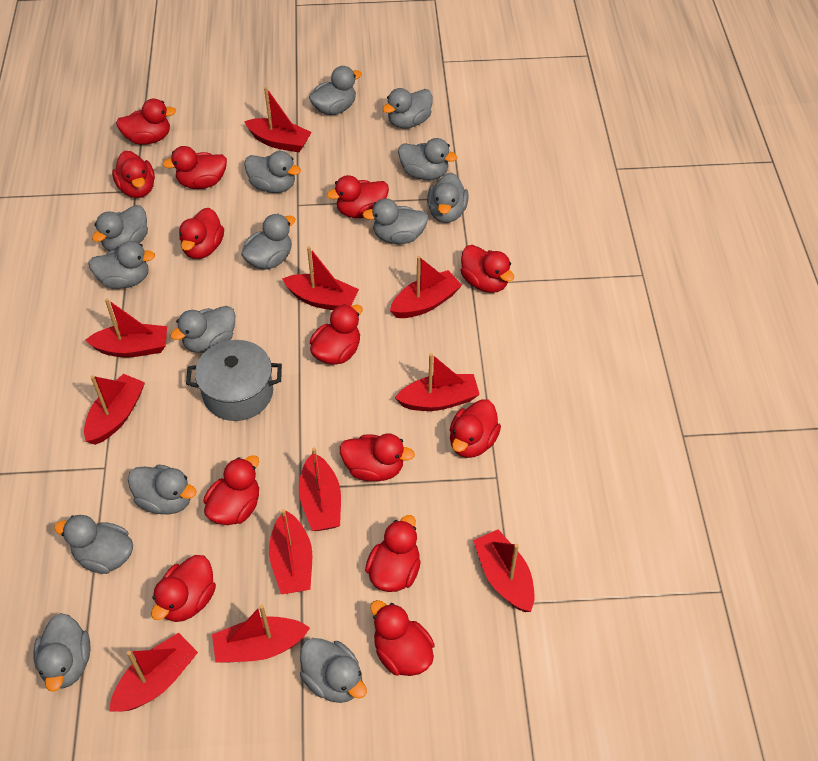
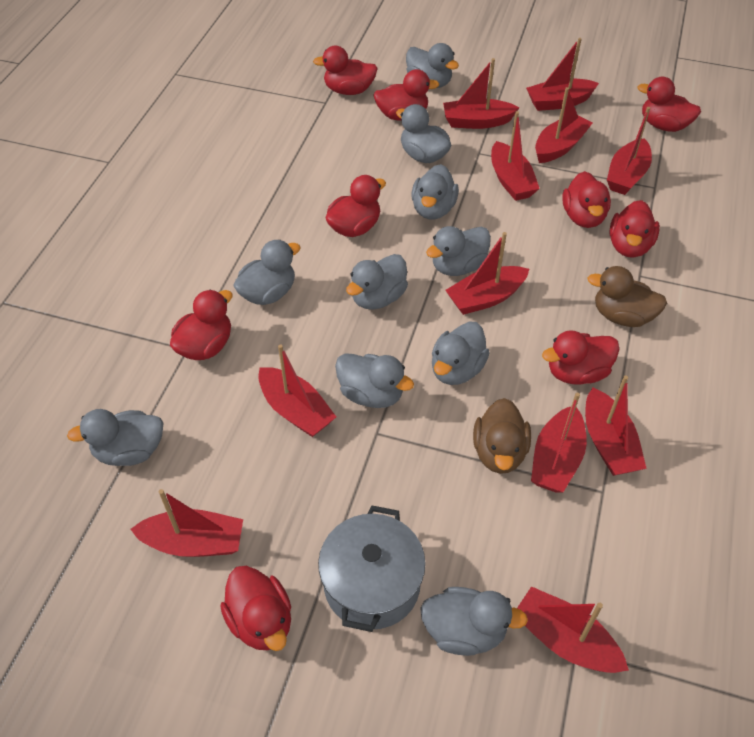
brown duck: none = 0 -> [473,398,531,474] [587,266,667,327] = 2
grey duck: [33,613,90,692] [54,515,133,574] [89,241,155,289] [92,205,148,251] [128,465,197,515] [170,306,235,353] [241,214,295,270] [244,151,301,193] [300,638,367,703] [309,66,362,115] [362,199,429,244] [382,88,433,128] [398,138,457,180] [427,173,469,223] = 14 -> [67,409,164,466] [233,240,301,305] [335,353,414,408] [346,254,408,310] [396,104,451,163] [406,43,459,88] [411,164,459,220] [420,587,528,656] [426,226,491,276] [432,322,490,385] = 10
red duck: [112,151,155,198] [116,99,176,145] [151,555,216,622] [162,146,227,189] [179,208,224,259] [203,455,259,525] [310,304,363,365] [327,175,389,218] [340,433,415,481] [365,515,421,592] [370,600,435,676] [450,399,501,458] [461,245,514,293] = 13 -> [170,290,233,360] [220,566,291,651] [313,46,378,95] [326,175,386,237] [373,69,439,121] [542,330,620,384] [562,171,611,228] [609,200,660,258] [637,77,701,132] = 9

